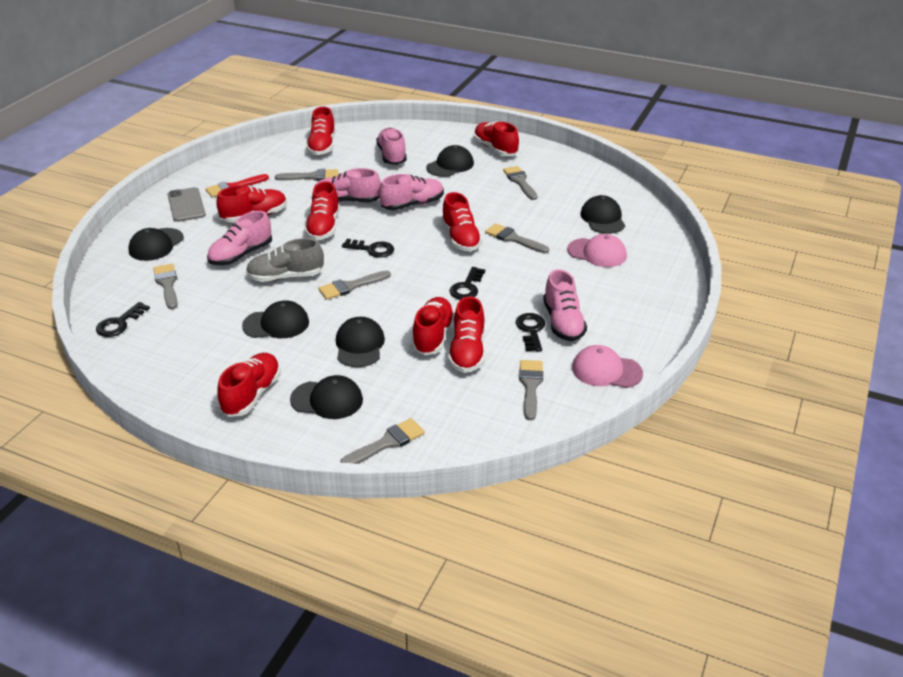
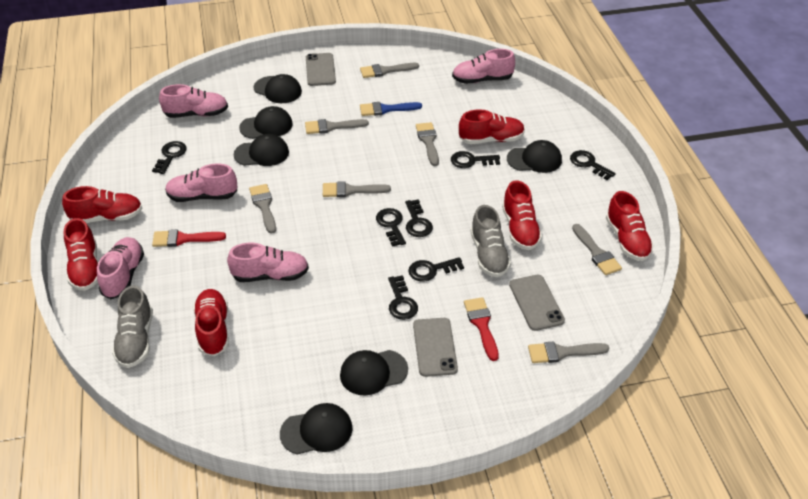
black key: [96,302,150,337] [342,239,394,258] [450,267,485,300] [516,313,545,351] = 4 -> [152,141,187,174] [376,208,406,247] [388,275,418,320] [405,199,433,237] [408,257,464,282] [451,151,500,168] [570,150,616,180] = 7
blue brush: none = 0 -> [360,102,422,116] = 1
grey phone: [167,187,206,222] = 1 -> [306,53,336,86] [413,318,458,377] [509,275,565,331] = 3
grey shoe: [246,238,324,282] = 1 -> [112,285,153,368] [470,205,511,277] = 2
pink cap: [567,234,627,267] [572,345,643,388] = 2 -> none = 0
red brush: [205,174,269,197] = 1 -> [152,229,226,247] [464,297,499,361] = 2
red shoe: [216,185,287,222] [217,353,280,417] [304,181,340,240] [306,107,335,155] [412,297,455,355] [441,192,482,252] [448,296,485,373] [474,121,519,156] = 8 -> [62,186,142,223] [64,218,98,291] [193,289,229,356] [459,109,525,144] [502,180,542,250] [606,191,654,261] = 6

